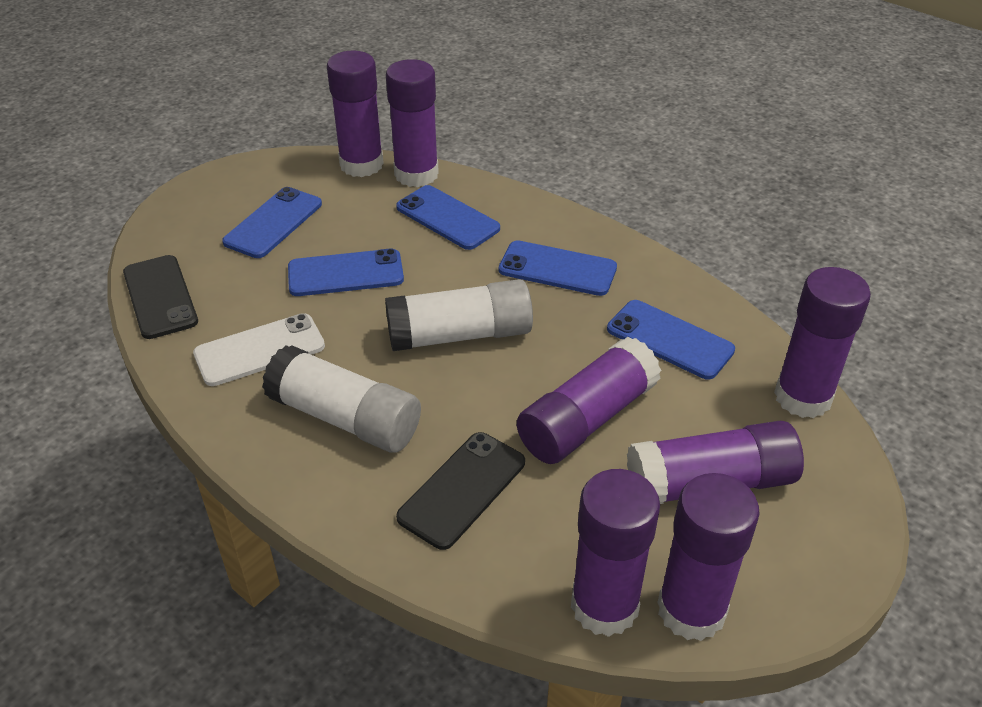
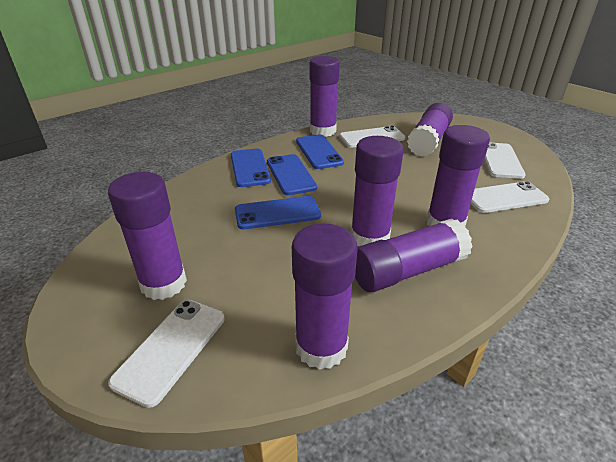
black phone: [123,255,198,339] [396,432,525,550] = 2 -> none = 0
blue phone: [222,187,322,258] [288,249,404,296] [396,185,500,250] [499,240,617,296] [607,300,735,380] = 5 -> [231,148,271,187] [235,196,321,230] [267,154,317,195] [296,134,344,169] = 4
white glue stick: [262,345,421,453] [385,279,533,351] = 2 -> none = 0
white phone: [193,313,325,386] = 1 -> [108,300,225,408] [339,126,406,148] [471,181,549,213] [484,142,526,179] = 4

